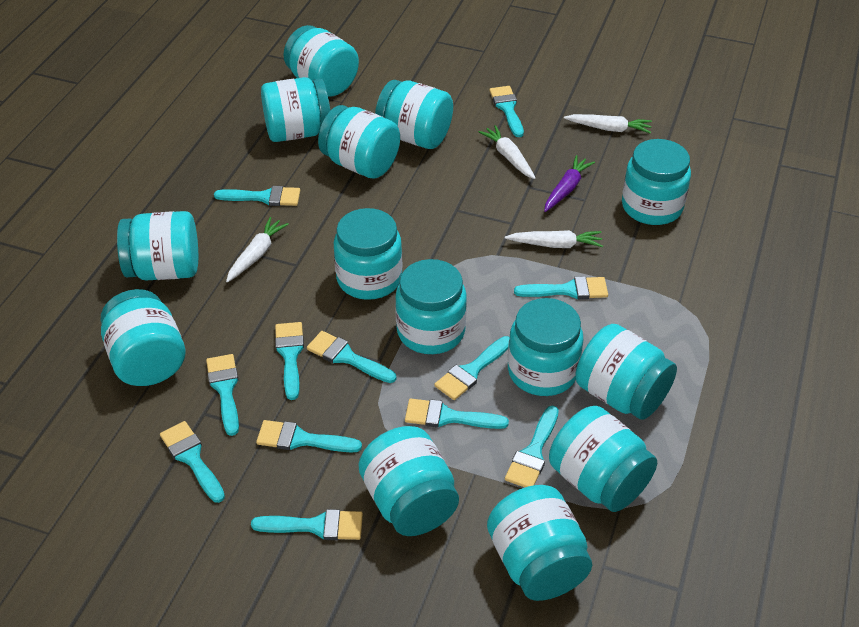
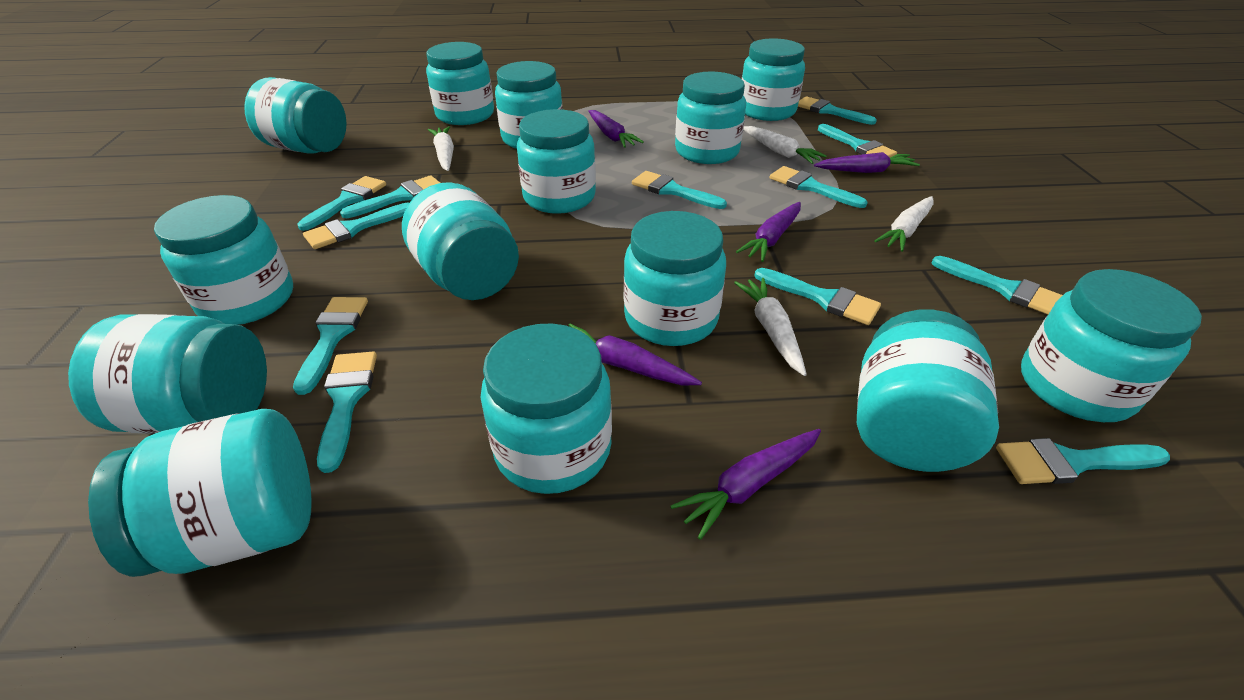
purple carrot: [544,155,595,212] = 1 -> [568,324,702,385] [588,110,644,148] [670,429,821,540] [736,202,801,262] [814,152,920,173] = 5

